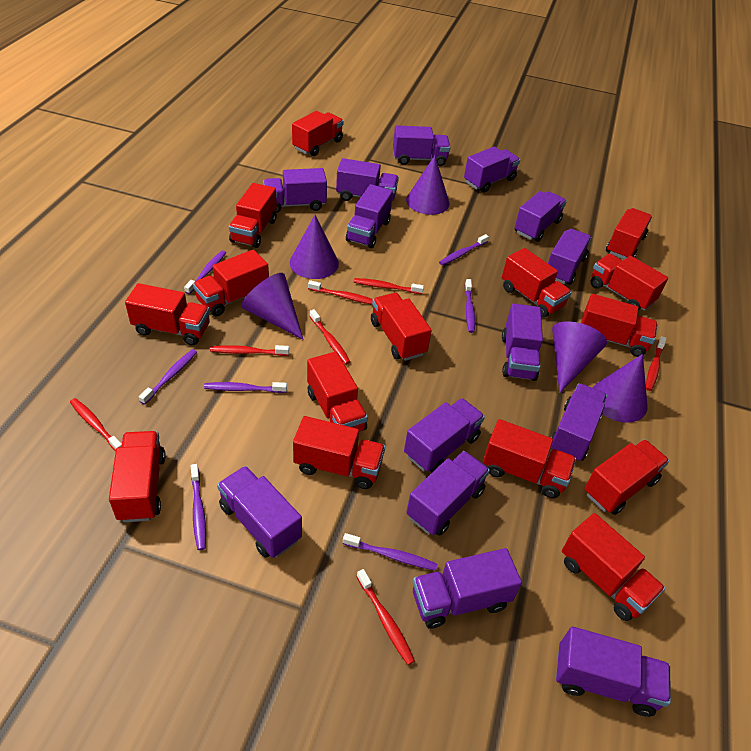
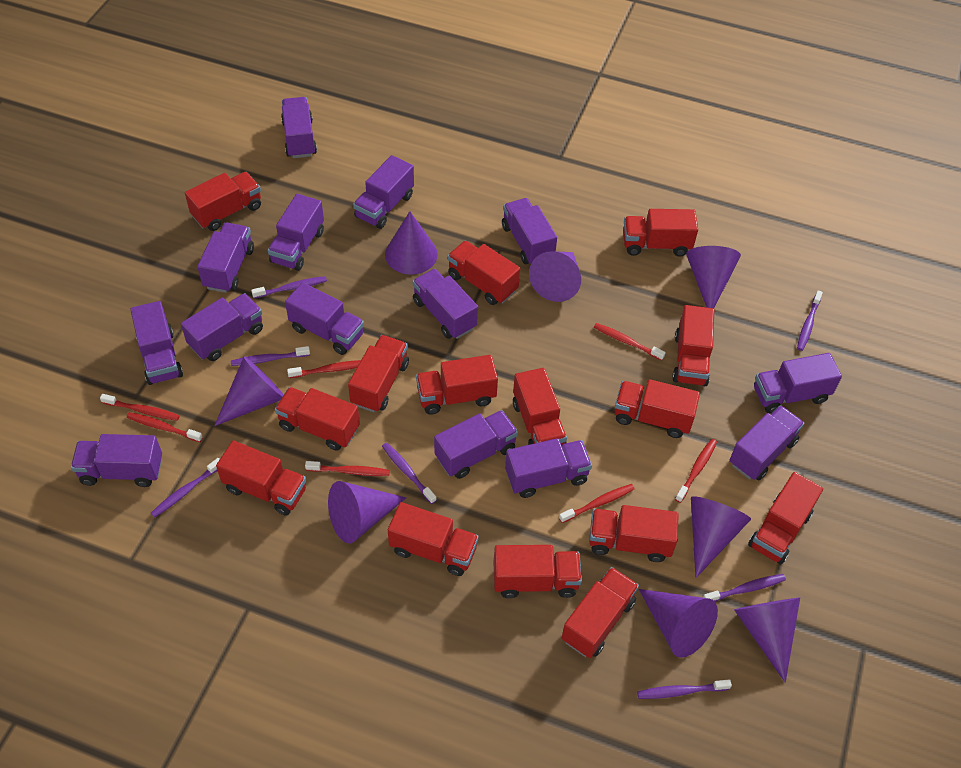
purple cone: [242,273,304,340] [290,215,339,279] [406,156,450,215] [552,321,607,393] [593,354,648,423] = 5 -> [214,357,284,426] [328,481,406,544] [385,211,438,275] [529,251,581,302] [639,589,718,658] [686,246,741,309] [691,496,751,578] [734,598,800,683] = 8

